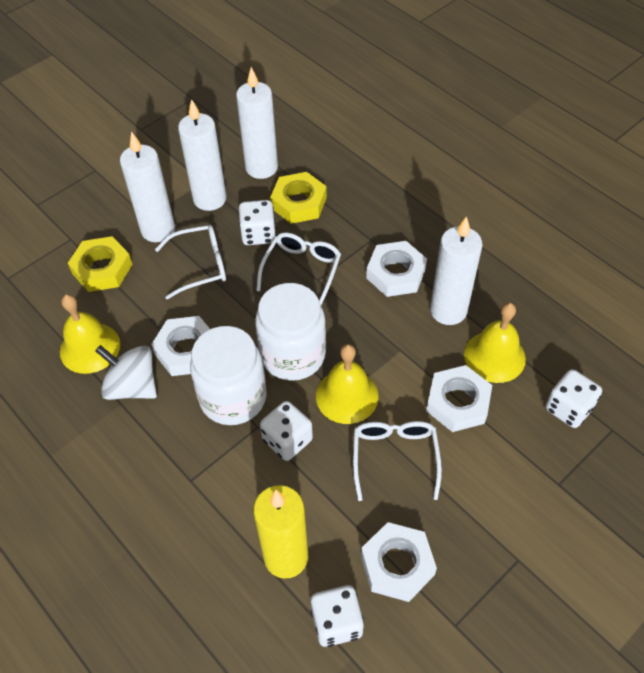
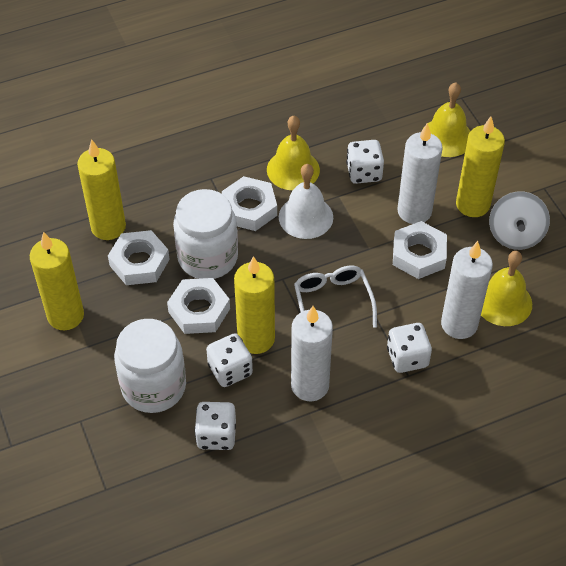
white bell: none = 0 -> [279,164,333,239] = 1
white candle: [120,131,175,242] [178,99,227,211] [236,67,278,179] [430,216,482,325] = 4 -> [291,306,333,401] [397,123,443,224] [441,241,493,339] = 3
white glasses: [155,225,226,299] [256,232,341,305] [353,421,442,501] = 3 -> [294,265,377,328] = 1
yellow candle: [253,485,308,579] = 1 -> [30,232,84,330] [77,139,126,240] [234,256,275,354] [456,117,505,217] = 4
yellow nut: [68,236,133,292] [270,172,327,224] = 2 -> none = 0

